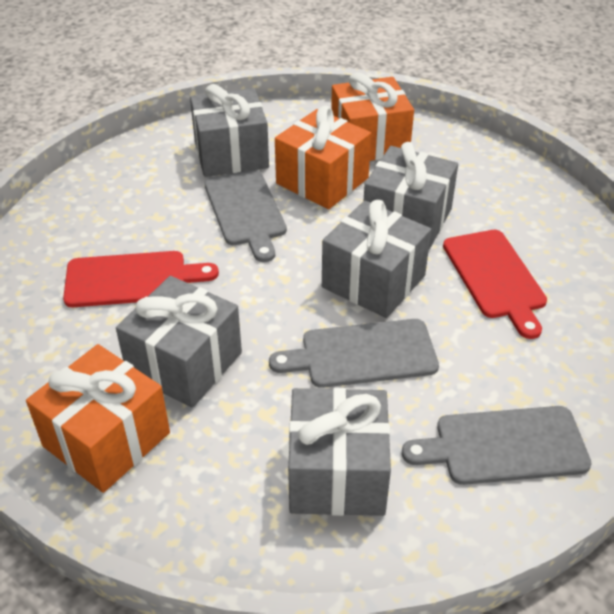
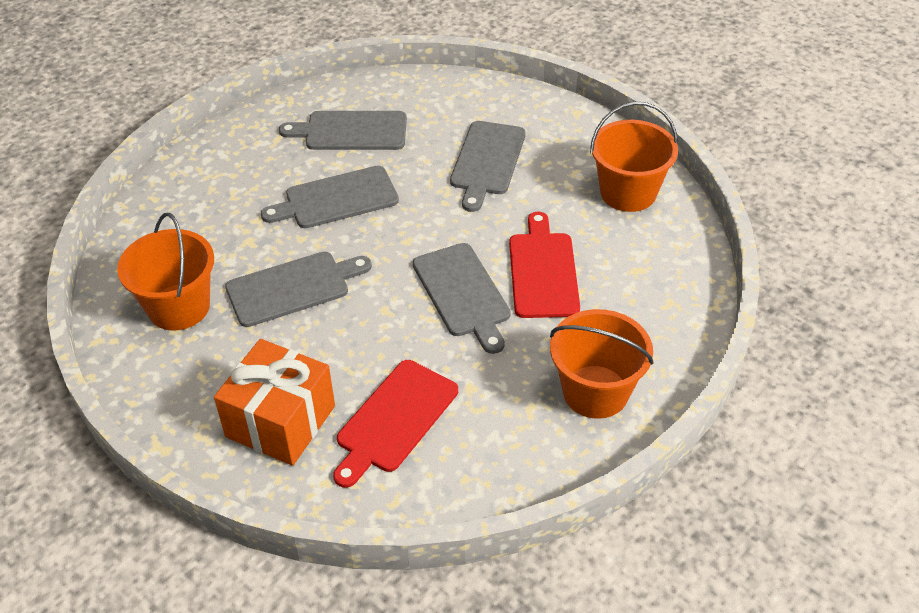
grey cutting board: [204,170,287,262] [269,319,439,388] [402,406,592,485] = 3 -> [225,252,372,327] [261,166,399,228] [279,111,407,150] [413,243,511,354] [450,121,526,212] = 5
grey gift: [116,276,242,408] [190,84,269,177] [288,388,391,516] [322,200,431,318] [364,142,458,249] = 5 -> none = 0
orange bucket: none = 0 -> [117,213,214,331] [550,309,654,419] [590,102,678,212] = 3
orange gift: [26,344,170,493] [275,106,371,209] [331,72,414,161] = 3 -> [214,339,335,466] = 1

